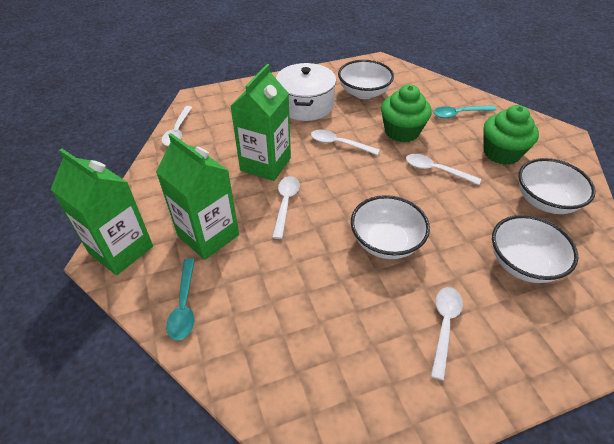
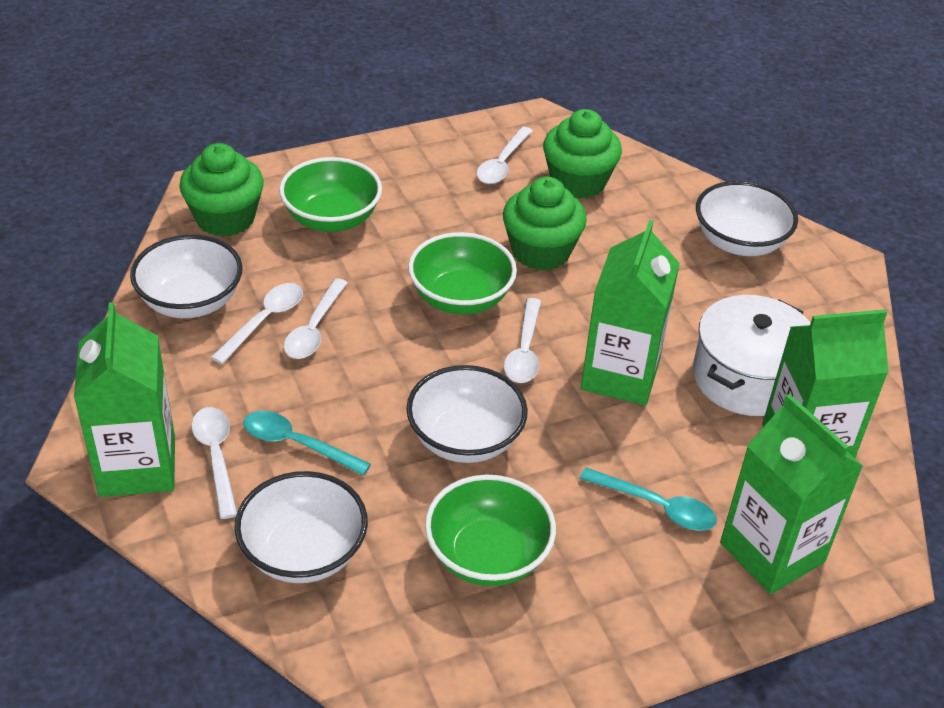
green bowl: none = 0 -> [279,157,382,232] [408,232,517,315] [425,475,556,586] = 3
green carton: [50,149,153,275] [156,133,239,260] [230,64,291,181] = 3 -> [74,302,175,497] [581,220,680,406] [720,394,863,594] [762,309,889,458] = 4
green cupcake: [381,84,432,142] [484,105,539,165] = 2 -> [179,143,264,237] [503,177,587,271] [543,109,622,199] = 3

